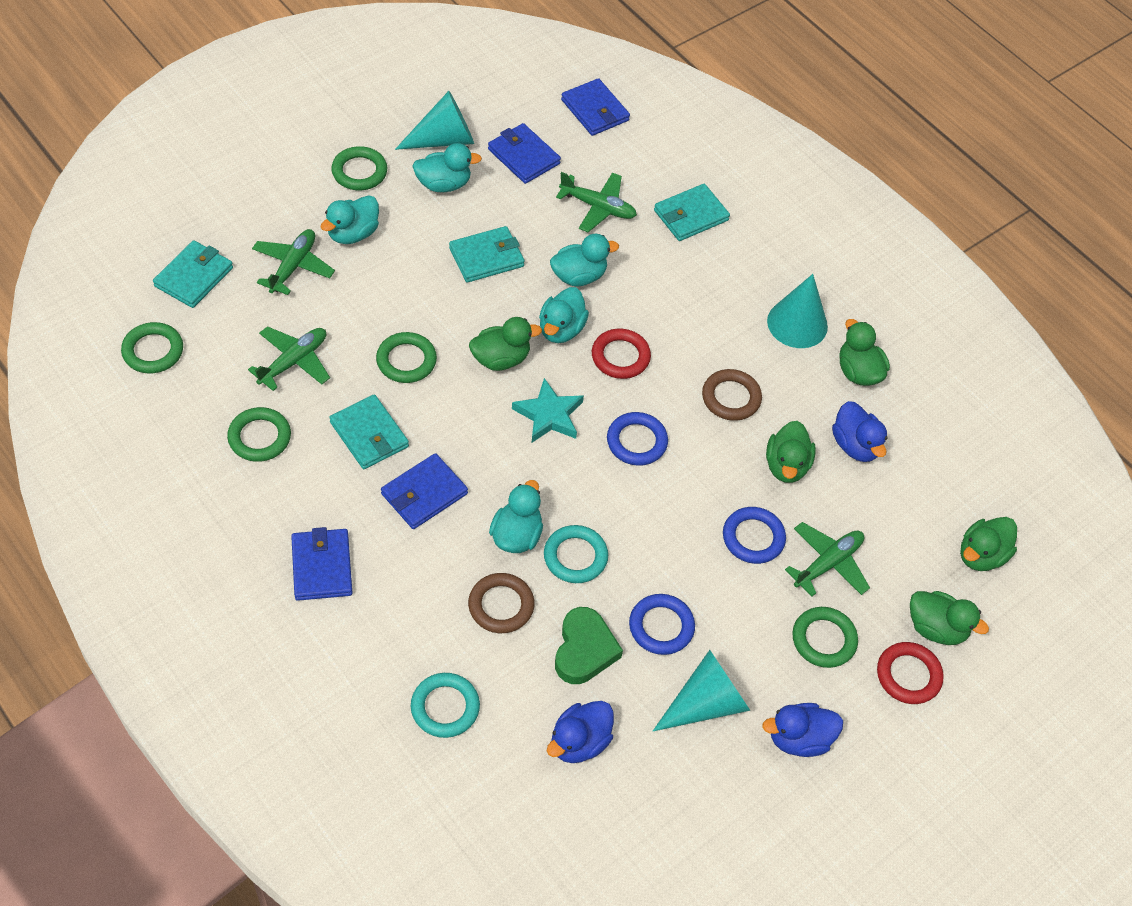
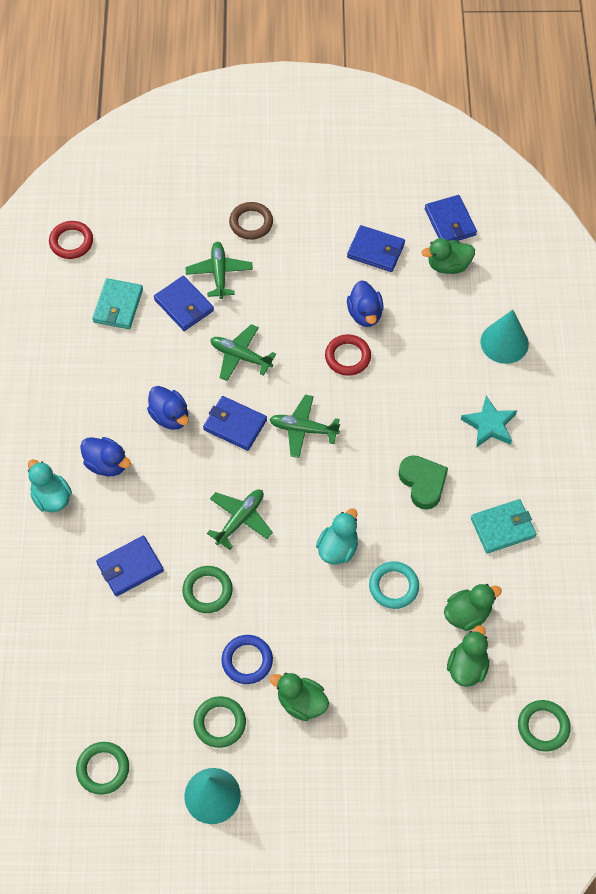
blue ring: [607,412,668,466] [629,594,695,655] [723,507,786,564] = 3 -> [222,635,273,684] = 1
blue wallet: [291,527,352,601] [381,453,468,529] [488,123,561,184] [561,78,630,136] = 4 -> [96,536,164,597] [154,276,214,331] [203,396,267,451] [347,225,405,272] [425,195,477,241] = 5
brown ring: [468,573,535,633] [702,369,762,421] = 2 -> [229,202,273,240] = 1
green duck: [469,317,542,371] [766,421,816,483] [839,319,890,386] [910,591,989,645] [960,517,1017,571] = 5 -> [270,673,329,721] [421,238,475,274] [444,584,502,631] [447,625,489,687] = 4
green ring: [121,322,183,373] [227,407,291,462] [331,146,387,190] [376,332,437,383] [793,607,858,668] = 5 -> [76,742,129,795] [182,566,233,613] [194,696,246,748] [518,700,571,752] = 4
turquoise cone: [395,91,474,150] [653,650,750,731] [767,274,828,348] = 3 -> [184,768,241,824] [480,310,529,364] = 2
turquoise duck: [321,195,379,244] [412,143,482,192] [489,480,543,553] [539,287,589,343] [550,234,619,286] = 5 -> [28,459,72,512] [316,508,358,565] = 2
turquoise ring: [411,673,480,738] [544,525,608,583] = 2 -> [369,561,419,609] = 1
turquoise wallet: [153,240,233,308] [329,394,409,469] [449,226,525,283] [654,184,730,241] = 4 -> [92,278,143,329] [471,499,536,553] = 2

